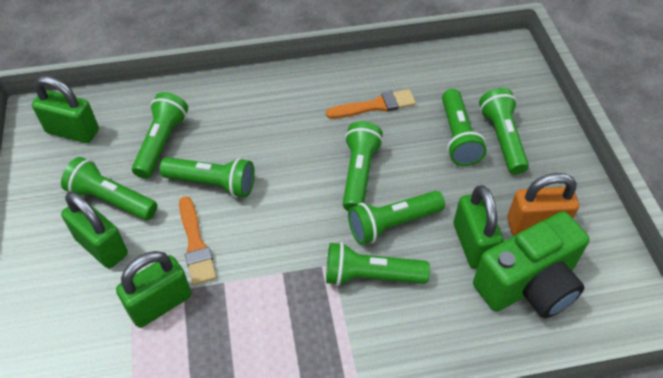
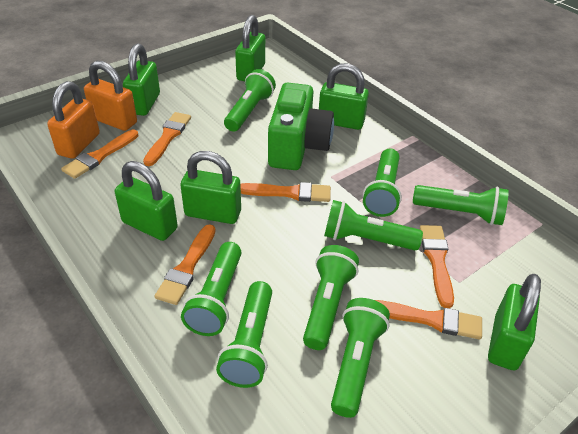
green padlock: [32,76,99,143] [61,191,128,268] [116,251,191,328] [454,185,504,269] = 4 -> [115,161,178,241] [123,43,160,116] [180,151,241,224] [235,15,265,81] [319,63,369,130] [488,274,541,371] = 6
orange brush: [179,196,217,285] [326,89,416,119] = 2 -> [61,130,139,179] [143,112,191,166] [154,224,216,305] [240,182,331,202] [376,300,482,340] [420,225,454,308] = 6
orange padlock: [507,173,579,235] = 1 -> [47,81,100,159] [84,61,137,131] = 2

